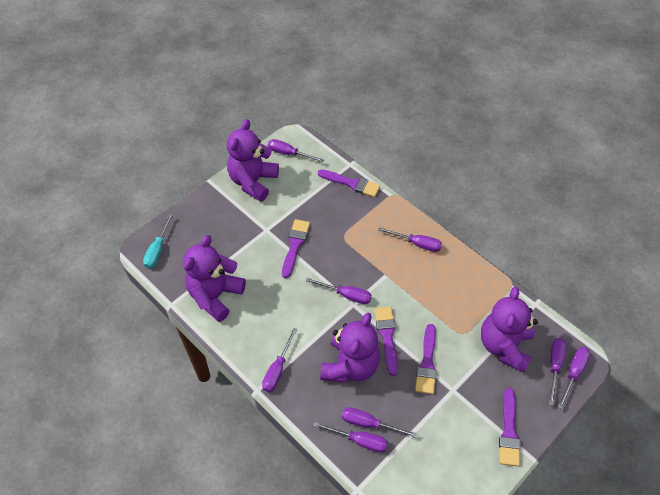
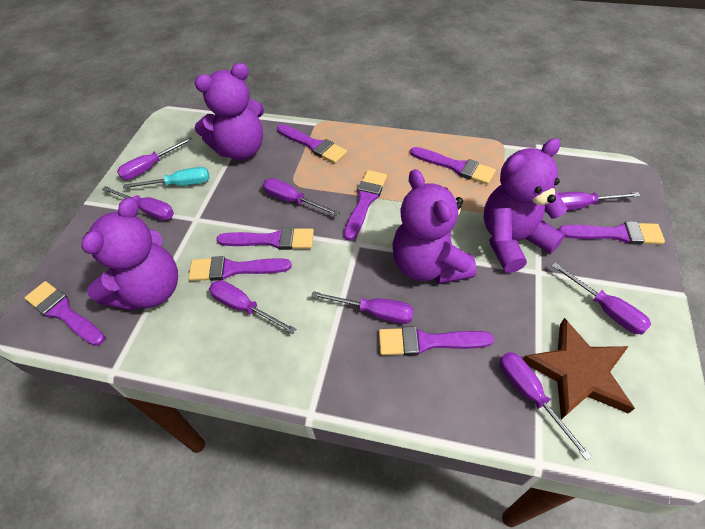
brown star: none = 0 -> [523,318,635,419] = 1
purple brush: [282,219,310,278] [318,169,380,197] [374,307,398,376] [415,324,437,394] [499,388,521,466] = 5 -> [25,281,105,346] [188,256,292,281] [216,227,314,250] [277,124,347,164] [344,170,387,241] [379,326,494,356] [410,147,496,185] [558,221,665,245] = 8

